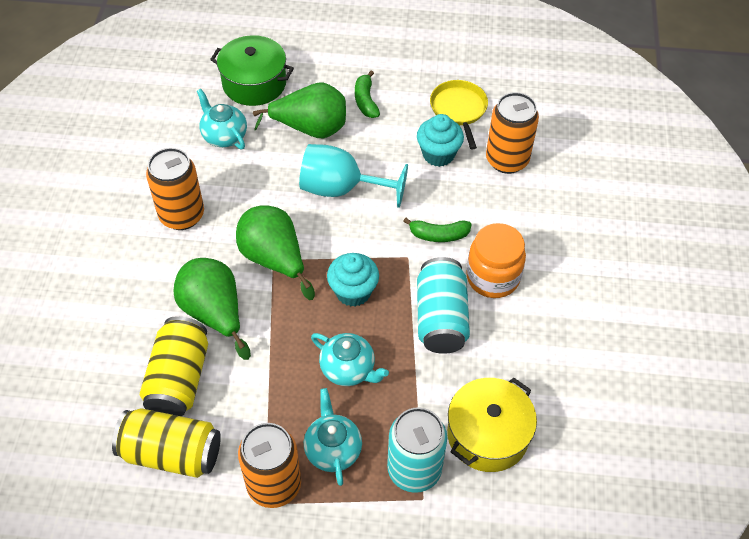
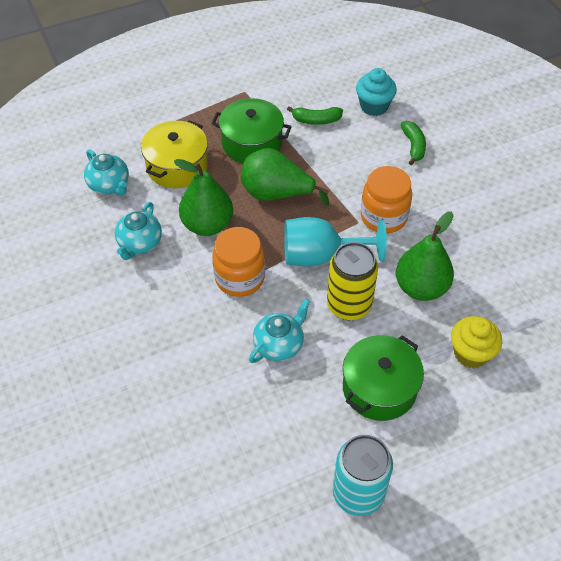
green pot: [210,35,294,106] = 1 -> [211,98,292,163] [343,335,424,421] = 2
orange can: [146,148,204,230] [238,423,301,508] [486,92,539,174] = 3 -> none = 0
orange jar: [466,223,526,298] = 1 -> [212,227,265,297] [361,166,412,233] = 2
turquoise can: [387,407,447,493] [417,257,470,354] = 2 -> [333,435,393,516] = 1
turquoise cupcake: [327,253,379,307] [417,114,464,167] = 2 -> [356,68,397,116] = 1
yellow can: [112,408,221,478] [140,316,208,416] = 2 -> [327,242,378,320] = 1
yellow cupcake: none = 0 -> [451,316,502,368] = 1
yellow pan: [430,80,488,150] = 1 -> none = 0

